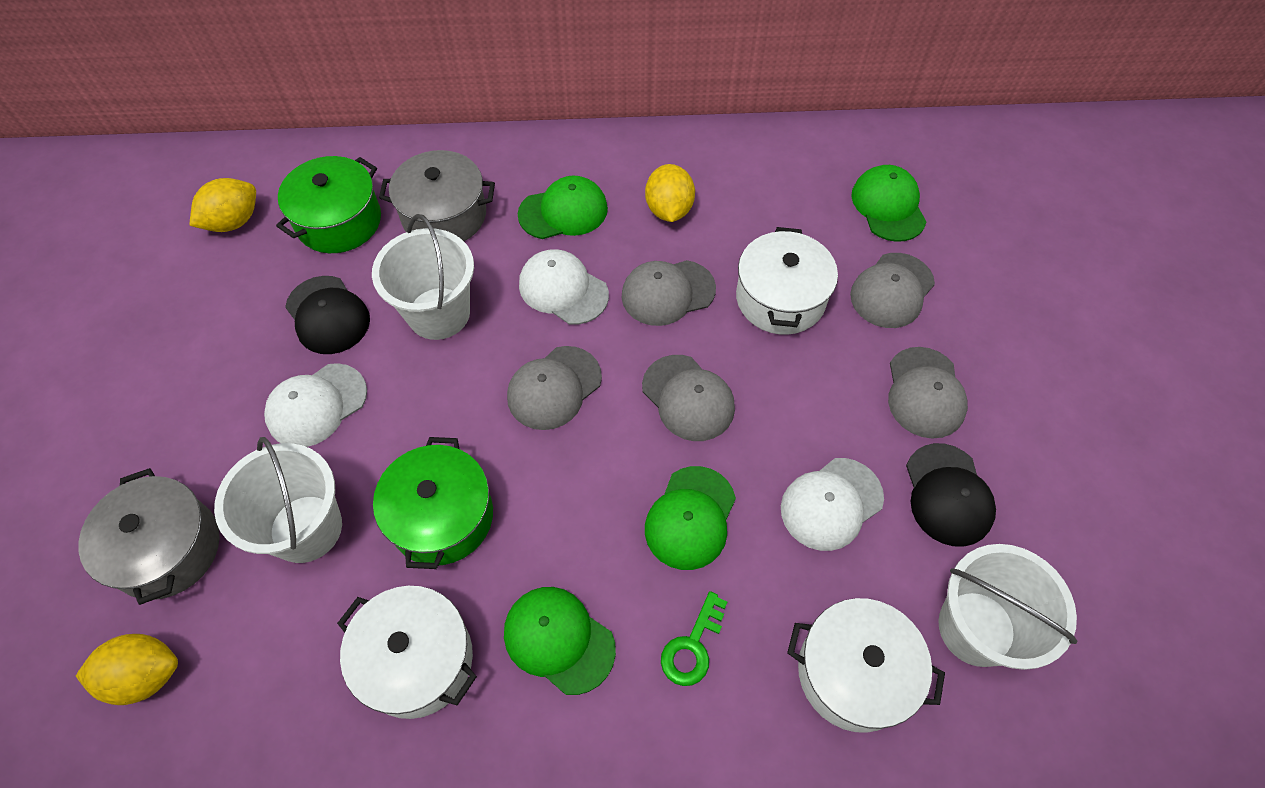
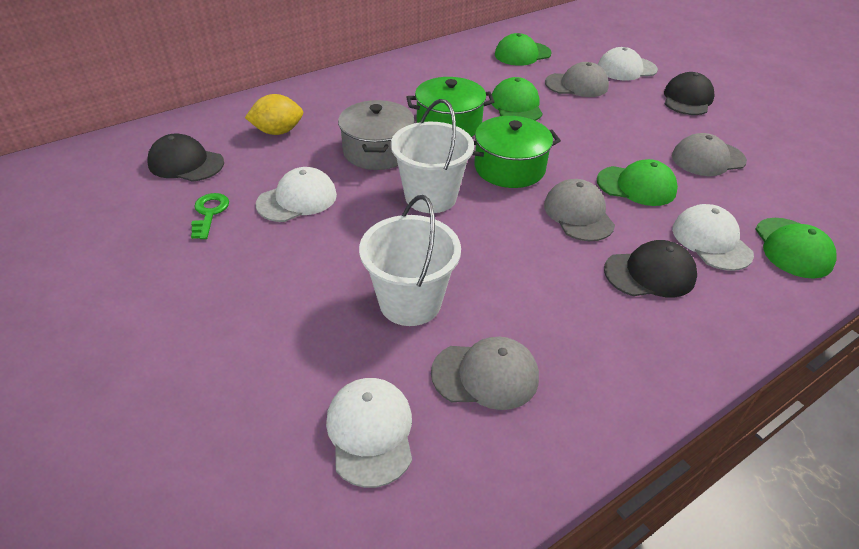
black cap: [285,276,370,354] [906,443,996,547] = 2 -> [147,134,224,182] [604,240,697,297] [664,72,715,115] = 3
grey cap: [507,346,602,430] [621,260,716,326] [642,355,735,441] [850,253,935,328] [888,347,968,439] = 5 -> [431,336,539,410] [544,179,615,241] [545,62,609,97] [672,133,747,176] = 4
grey pot: [78,468,220,605] [379,150,495,241] = 2 -> [338,100,415,170] = 1
white bucket: [214,437,342,563] [372,214,474,340] [938,544,1078,670] = 3 -> [359,195,461,326] [391,99,474,213] = 2
white cap: [264,363,367,447] [519,249,609,325] [781,458,884,551] = 3 -> [256,167,337,222] [326,378,412,488] [598,47,658,81] [672,204,754,271] = 4
white pot: [337,586,477,719] [736,227,838,335] [787,598,945,733] = 3 -> none = 0
yellow lemon: [76,634,178,705] [189,178,256,232] [645,164,695,222] = 3 -> [245,94,303,135] = 1

